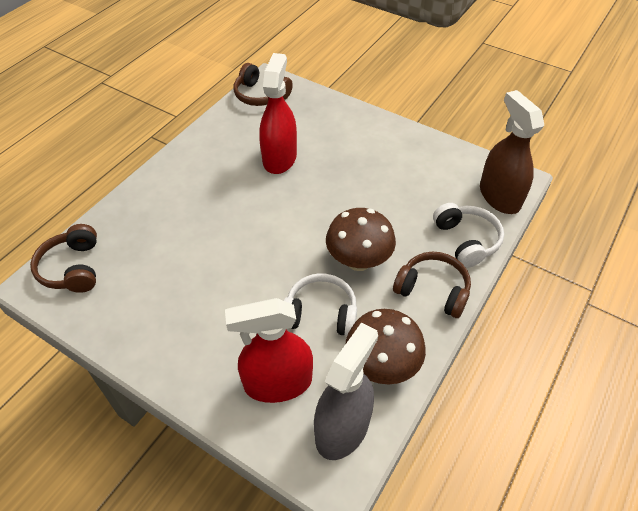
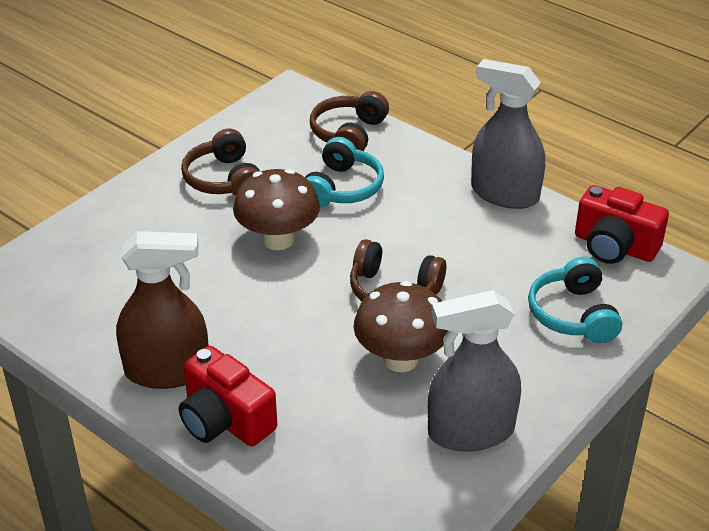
grey spray bottle: [314,322,378,460] = 1 -> [428,290,521,452] [471,59,545,209] = 2
red camera: none = 0 -> [179,346,277,447] [575,185,669,264] = 2
red spray bottle: [225,298,313,403] [259,53,297,174] = 2 -> none = 0
turquoise headphones: none = 0 -> [305,137,384,208] [528,257,622,343] = 2
white headphones: [284,274,357,336] [433,203,504,268] = 2 -> none = 0

